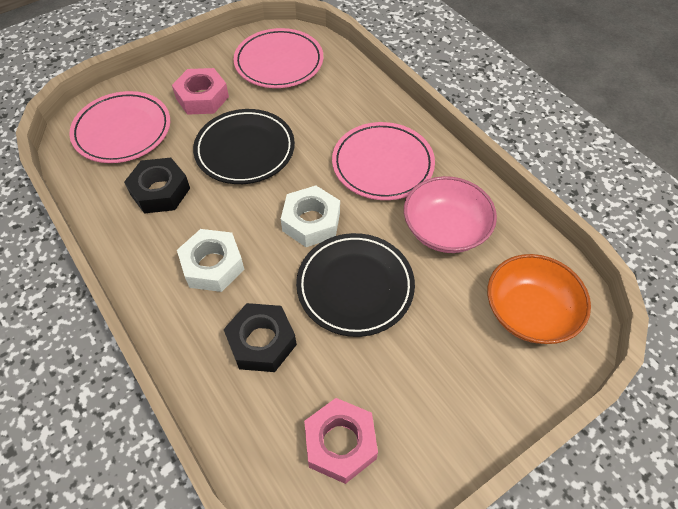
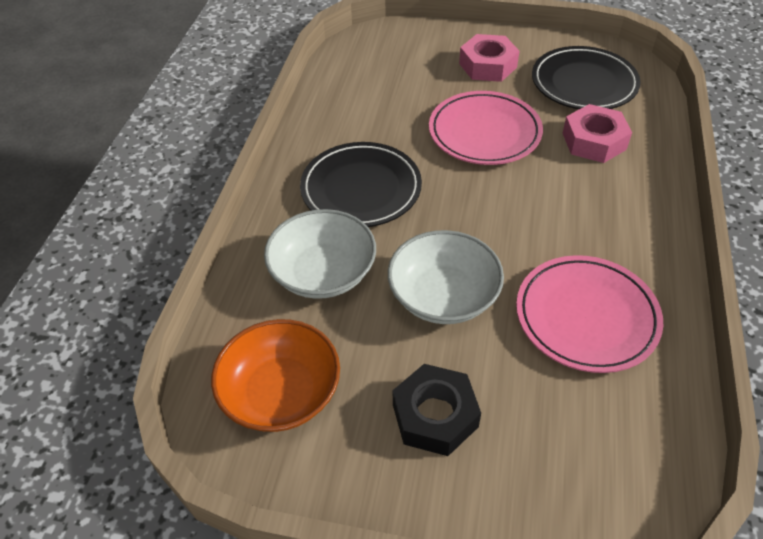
black nut: [124,158,190,214] [224,303,297,372] = 2 -> [393,364,481,456] = 1
pink bowl: [404,176,497,253] = 1 -> none = 0
pink plate: [69,91,170,163] [233,28,323,88] [332,122,435,200] = 3 -> [429,91,543,165] [516,255,663,373] = 2
white bowl: none = 0 -> [264,209,376,299] [388,230,504,324] = 2
white nut: [177,229,244,292] [281,186,340,247] = 2 -> none = 0

